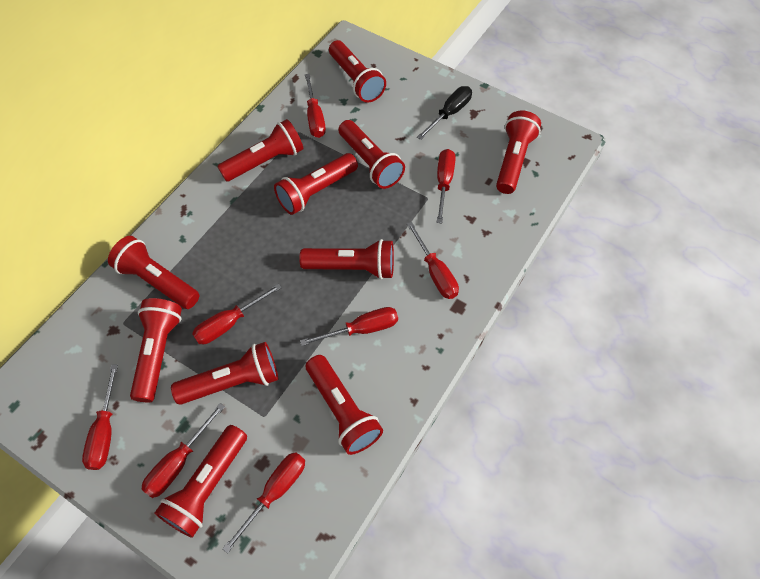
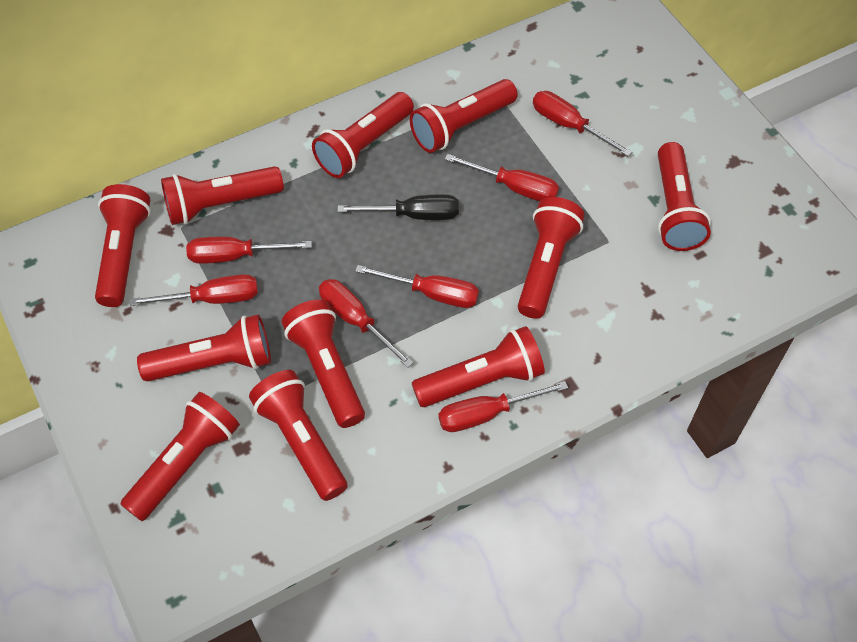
red screwdriver: [82,365,118,470] [141,403,225,498] [192,283,282,344] [222,452,305,554] [300,307,398,346] [305,74,326,138] [407,222,459,299] [437,149,456,223] = 8 -> [129,274,258,306] [186,237,312,264] [319,279,414,368] [355,265,479,308] [438,381,568,432] [445,154,559,201] [533,91,632,157] = 7

